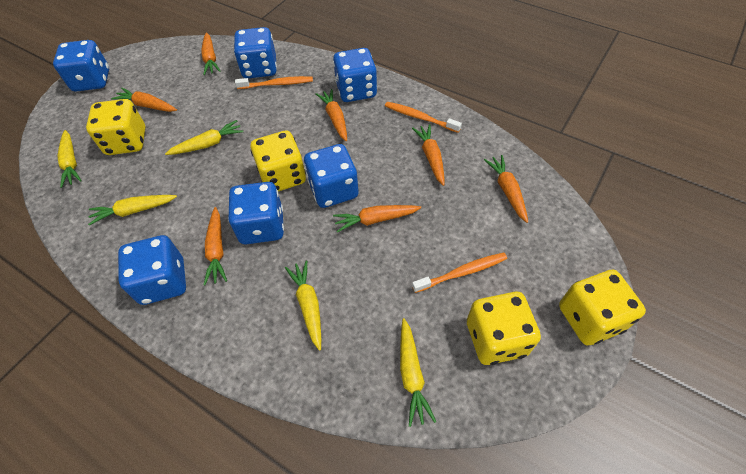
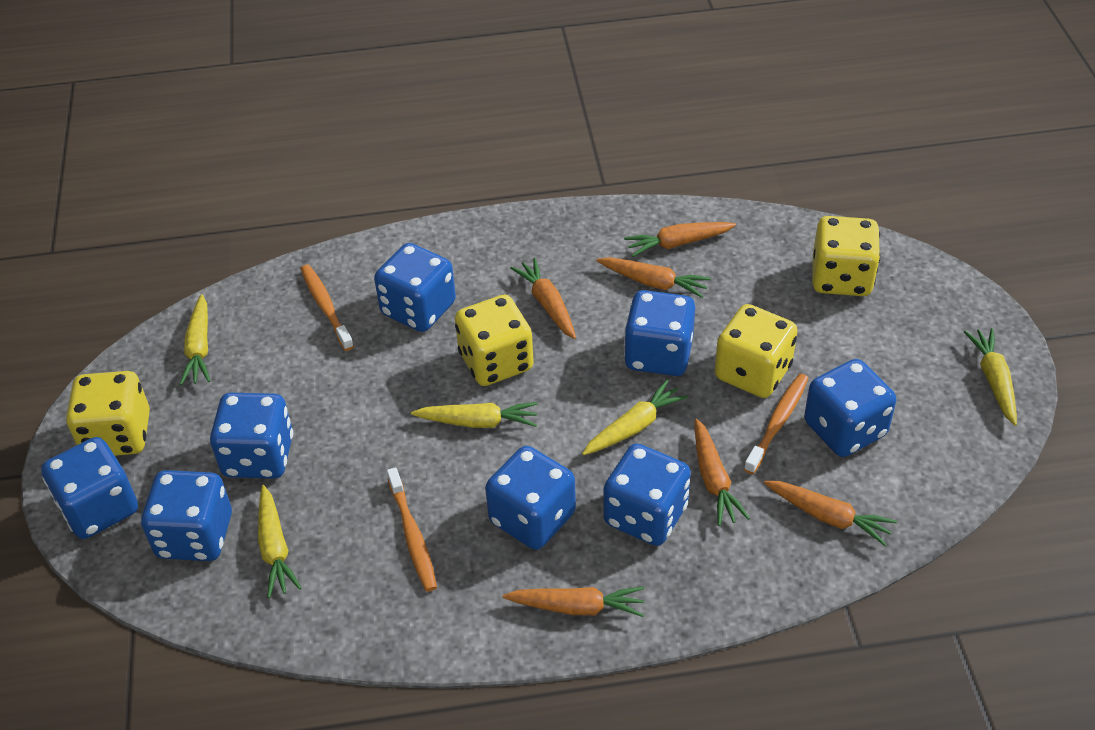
blue dice: [53,40,109,91] [118,235,186,305] [228,182,284,244] [234,27,277,78] [304,144,359,208] [333,48,377,102] = 6 -> [41,437,138,539] [141,470,232,561] [210,393,293,479] [374,243,456,332] [485,446,576,550] [603,443,691,546] [624,290,695,376] [804,359,896,457] = 8
orange carrot: [111,88,177,112] [201,32,221,75] [204,207,227,286] [315,89,347,141] [333,205,421,233] [412,124,445,186] [484,155,528,223] = 7 -> [503,587,644,617] [510,258,576,339] [596,257,711,298] [624,222,736,257] [695,419,750,526] [764,481,897,546] = 6

